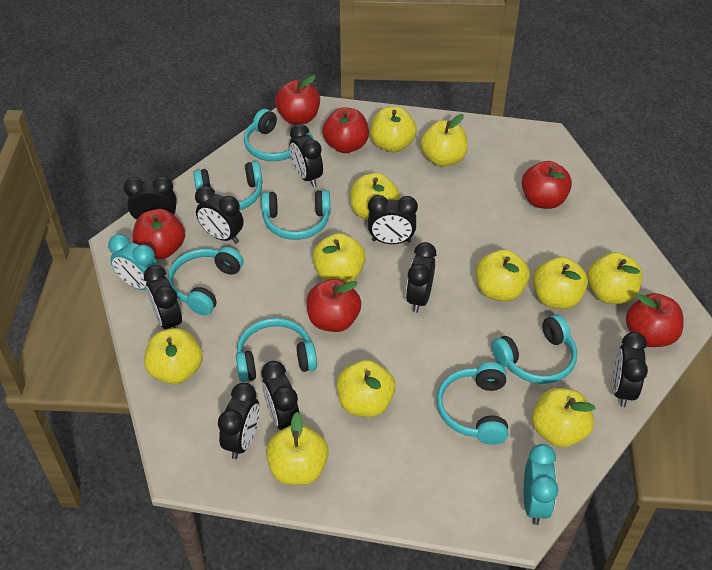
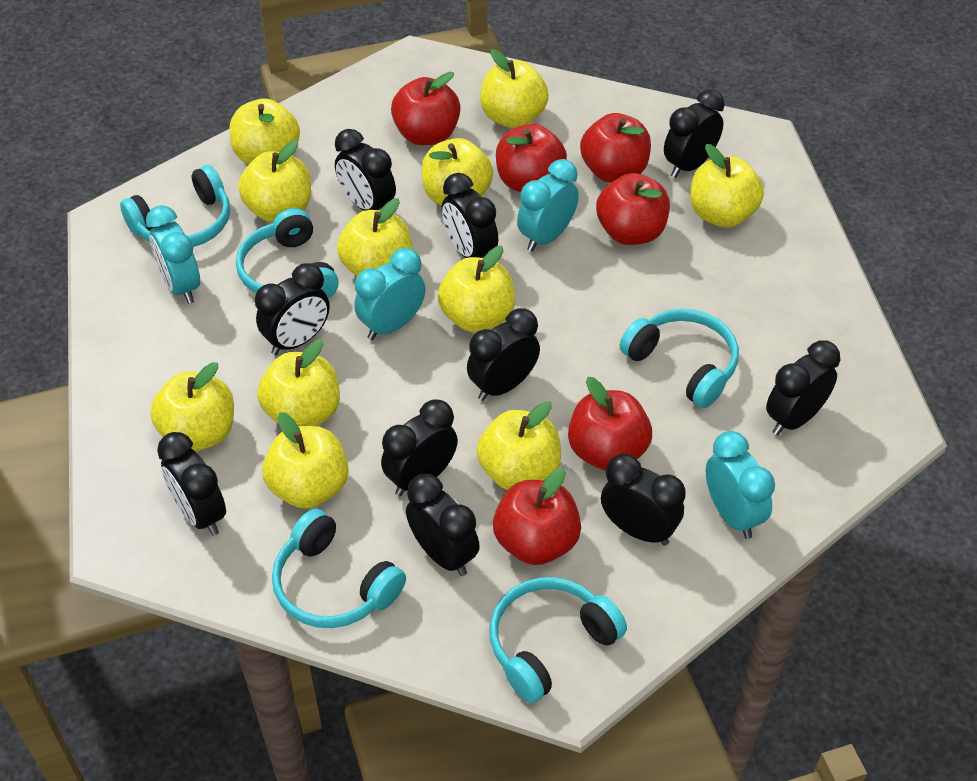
black clock: [124,176,177,220] [144,265,182,329] [195,186,244,244] [218,382,260,459] [261,361,299,430] [290,124,323,187] [368,195,418,244] [406,242,436,313] [613,332,648,407] = 9 -> [157,432,226,536] [255,263,330,355] [335,129,396,211] [381,400,458,496] [406,474,480,576] [442,173,498,258] [467,308,540,401] [601,453,685,546] [664,89,725,178] [766,340,840,435] = 10
turquoise clock: [108,234,159,290] [524,444,558,525] = 2 -> [146,205,200,304] [354,248,425,340] [517,159,579,252] [706,431,775,539] = 4
turquoise headphones: [167,247,243,315] [193,161,263,210] [236,318,317,382] [244,109,314,161] [261,190,330,240] [436,362,508,445] [491,314,577,384] = 7 -> [120,165,230,247] [236,208,339,298] [272,509,406,628] [489,577,627,703] [620,309,739,408] = 5

